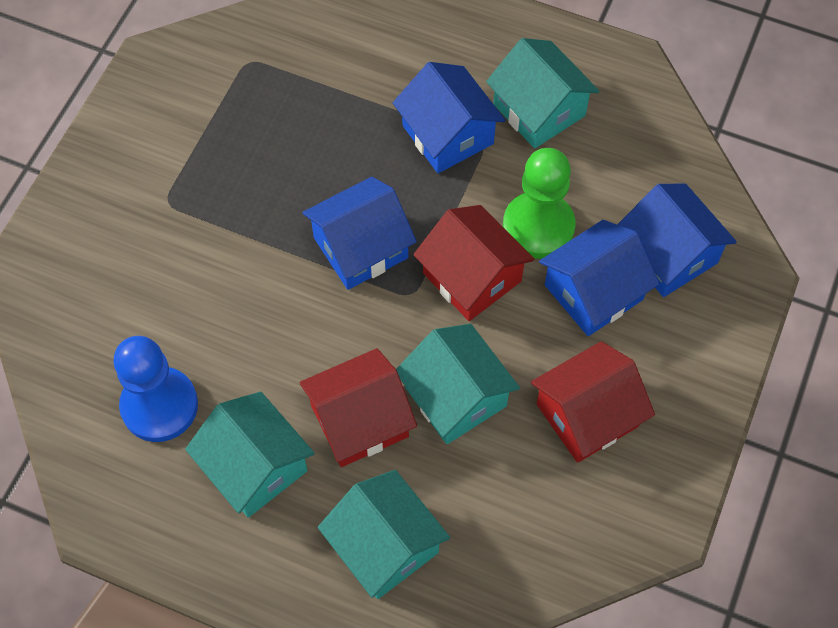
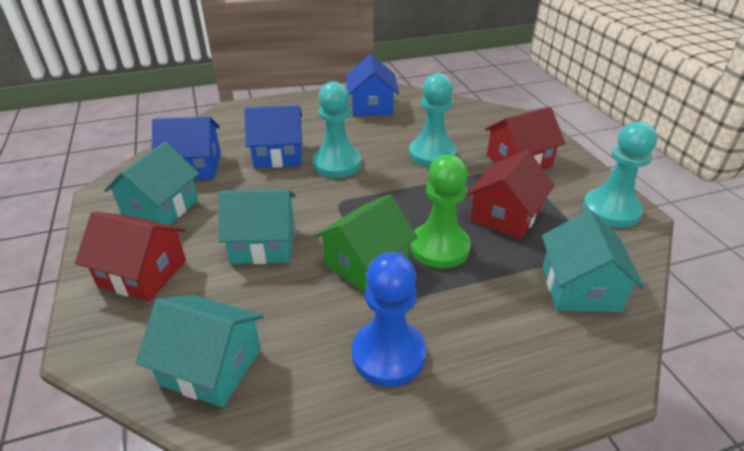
blue house: [302,177,417,290] [393,62,505,173] [539,220,660,336] [617,183,737,297] = 4 -> [152,117,221,180] [244,105,302,168] [346,54,399,116] = 3
green house: none = 0 -> [315,194,418,293] = 1
turquoise pawn: none = 0 -> [313,81,361,178] [409,73,457,167] [583,122,657,228] = 3

